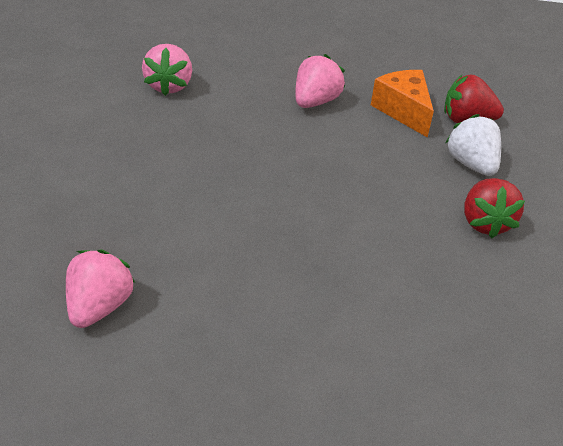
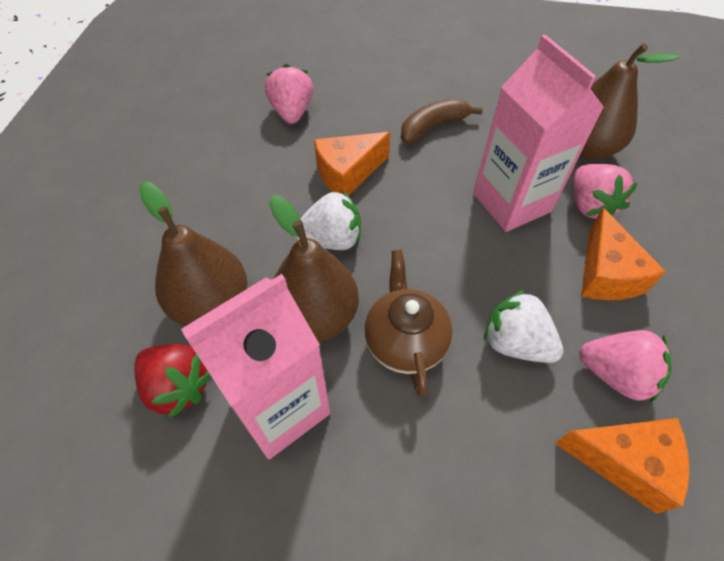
brown banana: none = 0 -> [401,99,483,144] = 1
brown pear: none = 0 -> [139,181,248,326] [269,195,359,341] [579,43,679,160] = 3
brown teapot: none = 0 -> [364,250,453,396] = 1
orange cheese: [371,70,434,138] = 1 -> [314,132,390,196] [555,418,690,514] [581,208,666,300] = 3
pink carton: none = 0 -> [181,274,330,460] [473,35,604,232] = 2
red strawberry: [444,75,504,123] [464,178,525,238] = 2 -> [134,344,211,419] = 1
white strawberry: [445,114,501,176] = 1 -> [295,190,361,250] [484,290,563,363] = 2

